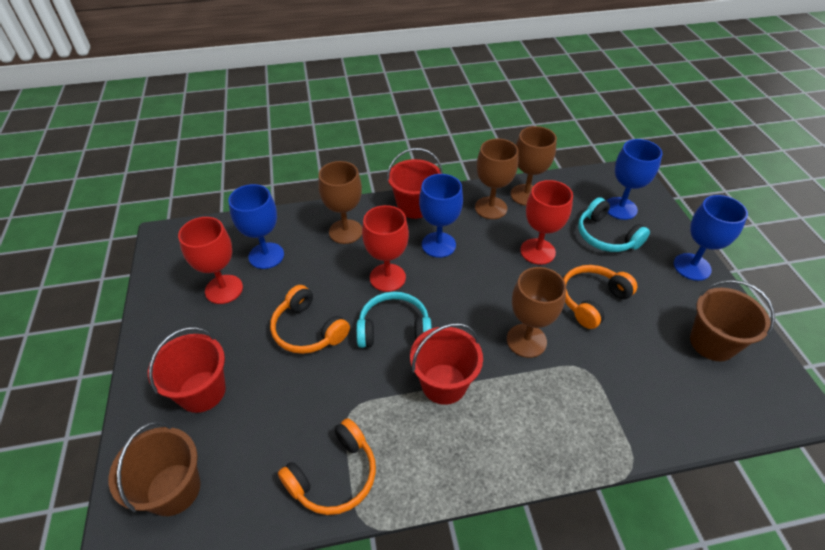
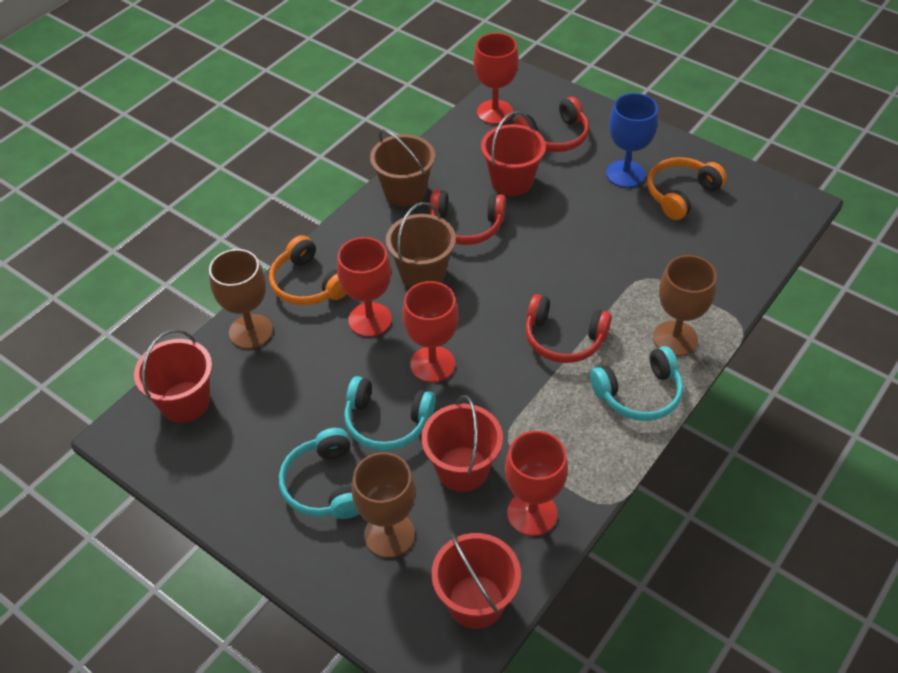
blue goblet: [228,184,284,269] [419,174,463,258] [607,139,662,220] [674,195,748,281] = 4 -> [606,93,658,188] = 1
brown goblet: [318,161,362,244] [475,139,519,219] [507,267,566,358] [510,126,557,206] = 4 -> [209,249,273,349] [352,452,416,558] [653,255,717,356] = 3
orange headphones: [270,285,350,354] [278,418,376,515] [563,265,637,329] = 3 -> [269,235,347,305] [648,157,727,220] = 2
red bucket: [148,327,226,413] [387,148,443,219] [410,323,483,405] = 3 -> [134,329,212,423] [421,395,503,492] [431,533,521,629] [481,111,546,196] = 4
red goblet: [178,217,243,304] [362,205,409,292] [520,180,573,265] = 3 -> [337,237,392,337] [402,281,458,383] [474,33,519,124] [505,431,568,536] = 4
red headphones: none = 0 -> [430,190,506,245] [514,97,589,152] [525,294,612,363] = 3
turquoise headphones: [356,292,432,348] [578,197,650,252] = 2 -> [279,428,359,519] [344,376,436,451] [590,346,683,421] = 3

